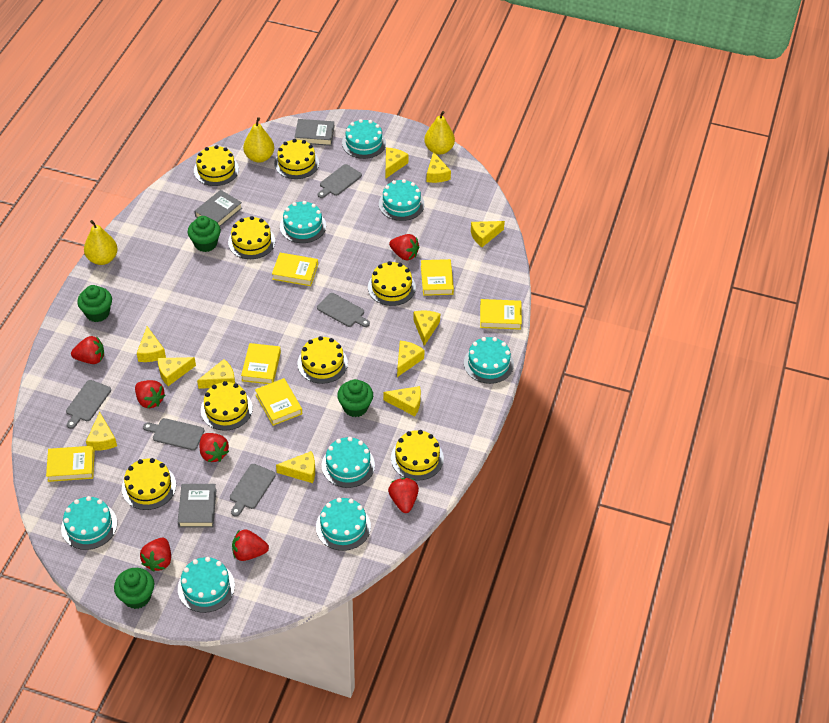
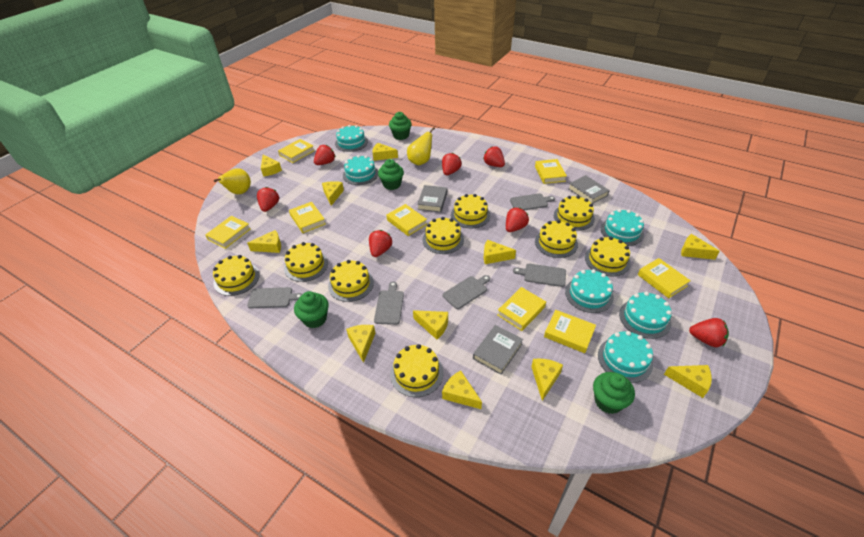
turquoise cake: [61,496,117,550] [178,557,235,613] [280,201,326,243] [316,498,371,551] [322,437,375,488] [342,119,386,159] [379,179,424,221] [464,337,514,384] = 8 -> [335,125,368,152] [343,155,378,185] [565,269,614,313] [598,331,653,383] [601,209,644,246] [619,292,672,339] = 6
yellow book: [46,446,95,482] [241,343,281,384] [255,378,302,426] [272,253,318,286] [421,259,454,296] [480,299,522,330] = 6 -> [205,216,250,249] [278,139,315,163] [289,202,326,233] [386,204,427,236] [497,287,546,331] [535,159,567,184] [544,310,596,353] [638,258,691,298] = 8
yellow cake: [122,458,176,510] [194,145,239,186] [201,381,253,431] [228,216,275,259] [274,139,319,179] [297,336,348,384] [368,261,416,306] [391,430,444,481] = 8 -> [213,255,260,296] [284,242,328,282] [328,260,374,302] [390,344,443,397] [422,217,464,254] [451,194,491,228] [535,220,578,258] [554,196,595,231] [585,237,631,277] = 9
yellow pear: [84,220,118,265] [243,117,274,163] [424,111,455,155] = 3 -> [214,168,251,194] [407,127,435,165] = 2

